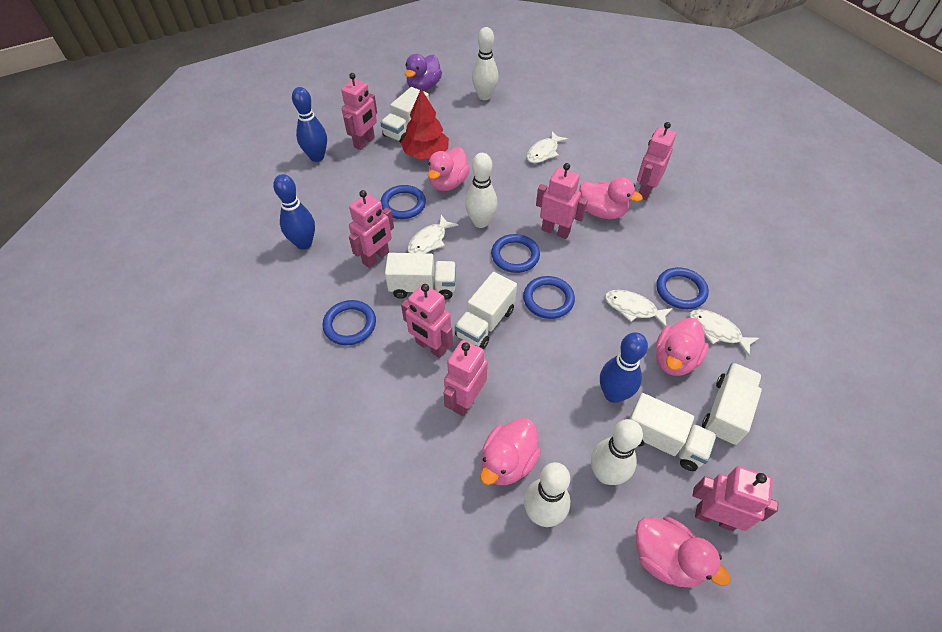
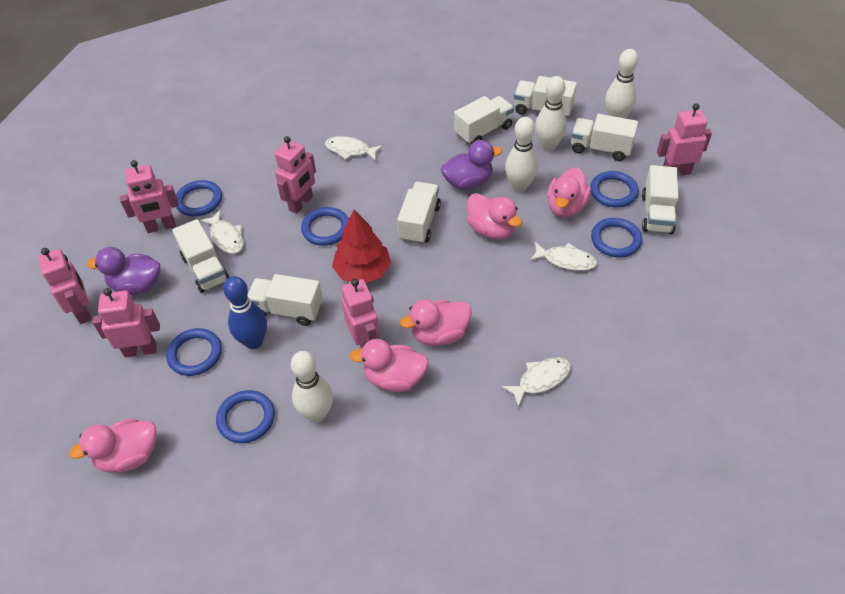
blue bowling pin: [273,174,315,250] [292,87,327,162] [600,332,648,403] = 3 -> [223,276,267,349] = 1
blue ring: [323,300,376,345] [381,185,426,219] [491,234,540,273] [523,276,575,319] [656,267,709,309] = 5 -> [166,328,222,376] [176,180,222,217] [216,390,275,443] [301,207,349,246] [590,171,639,208] [591,218,642,257] = 6
pink robot: [341,73,377,150] [349,190,394,268] [401,284,453,358] [444,340,488,416] [536,163,588,239] [637,122,676,200] [692,466,778,531] = 7 -> [38,248,91,324] [92,288,160,357] [120,160,179,233] [275,136,316,214] [341,279,380,349] [657,103,712,175] = 6
purple duck: [405,54,442,91] = 1 -> [87,247,160,295] [441,140,502,190] = 2
white truck: [381,87,429,143] [385,253,456,300] [455,272,517,349] [629,393,717,471] [702,363,762,445] = 5 -> [172,219,229,293] [248,274,323,326] [397,182,441,244] [454,96,514,144] [514,76,577,117] [571,114,638,161] [642,165,679,234] = 7

